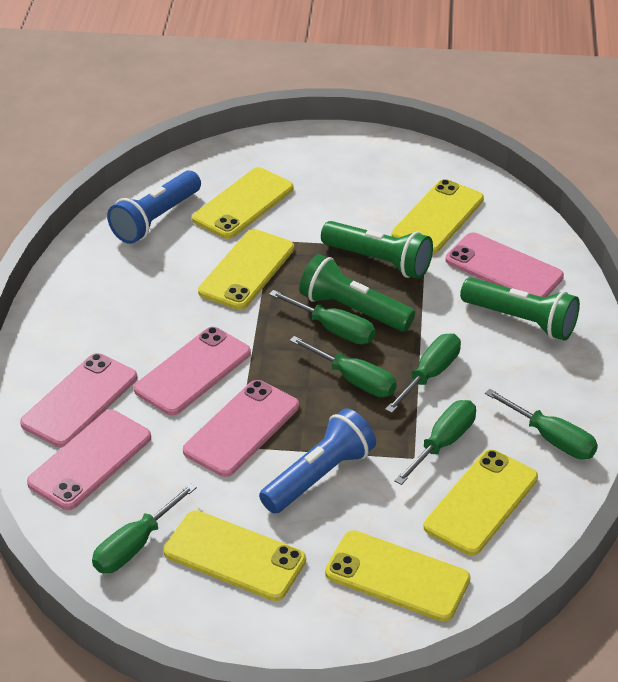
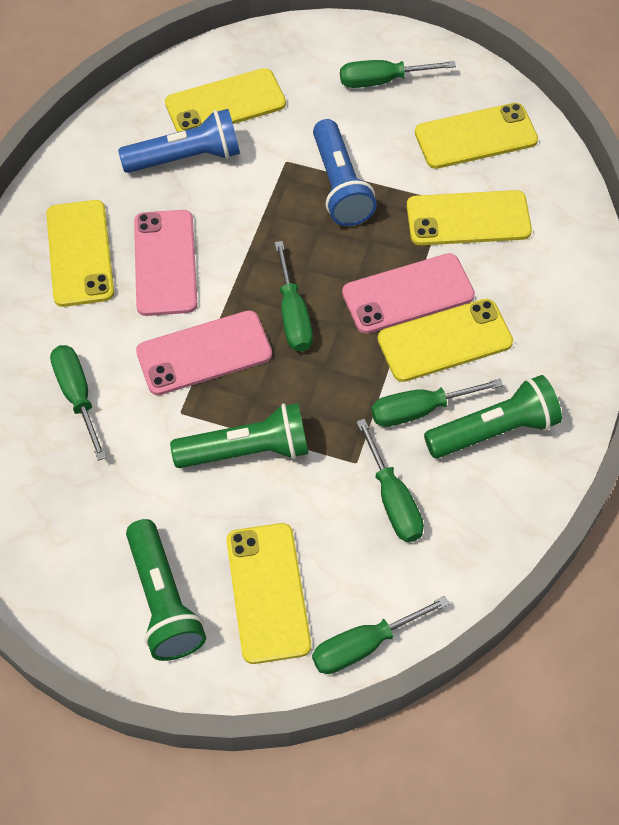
pink phone: [20,353,137,447] [27,410,151,510] [134,327,251,415] [183,380,299,477] [446,232,564,297] = 5 -> [134,210,197,316] [136,310,272,395] [342,253,475,334] = 3

